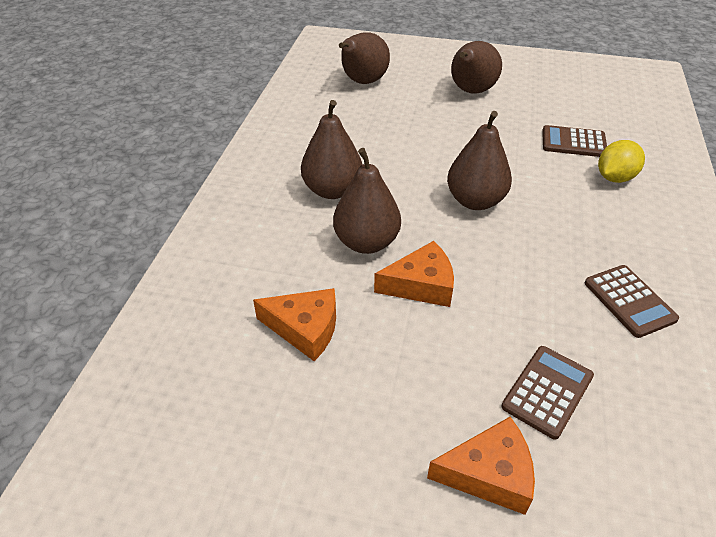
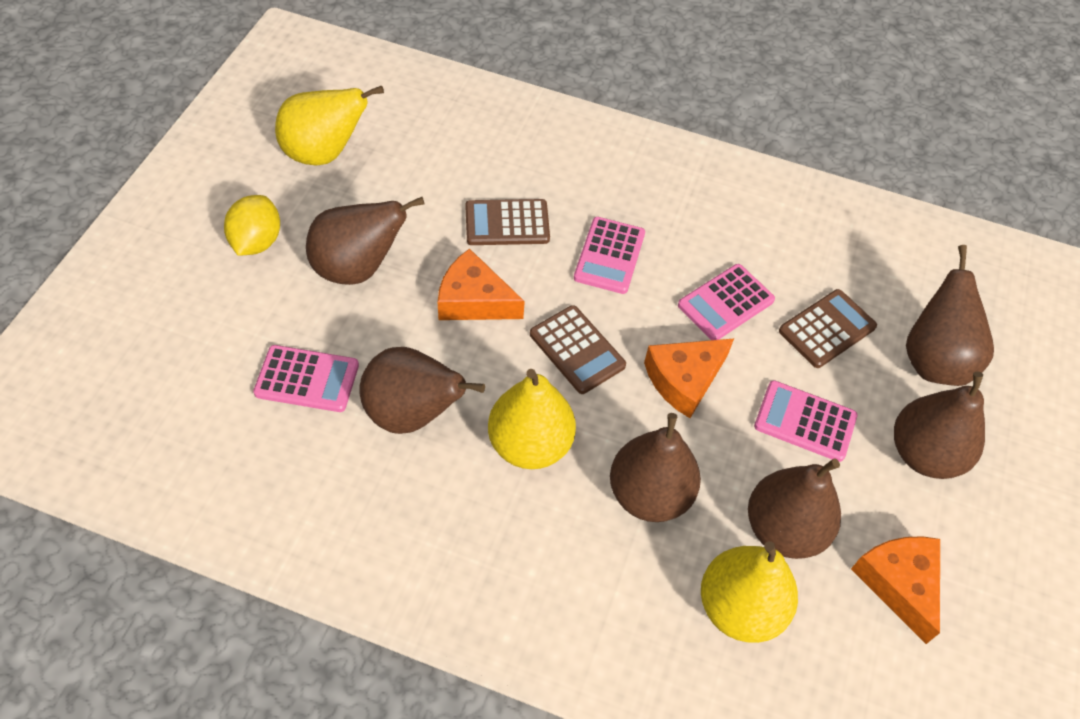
brown pear: [301,100,362,199] [333,148,401,254] [339,32,390,84] [447,111,512,210] [451,41,502,94] = 5 -> [306,197,425,285] [360,347,485,434] [610,413,701,522] [748,458,841,559] [894,371,985,479] [906,245,994,386] = 6
pink calculator: none = 0 -> [253,345,359,412] [574,217,645,294] [678,264,775,340] [754,380,857,462] = 4
yellow pear: none = 0 -> [275,86,384,166] [488,369,576,469] [701,541,798,643] = 3

